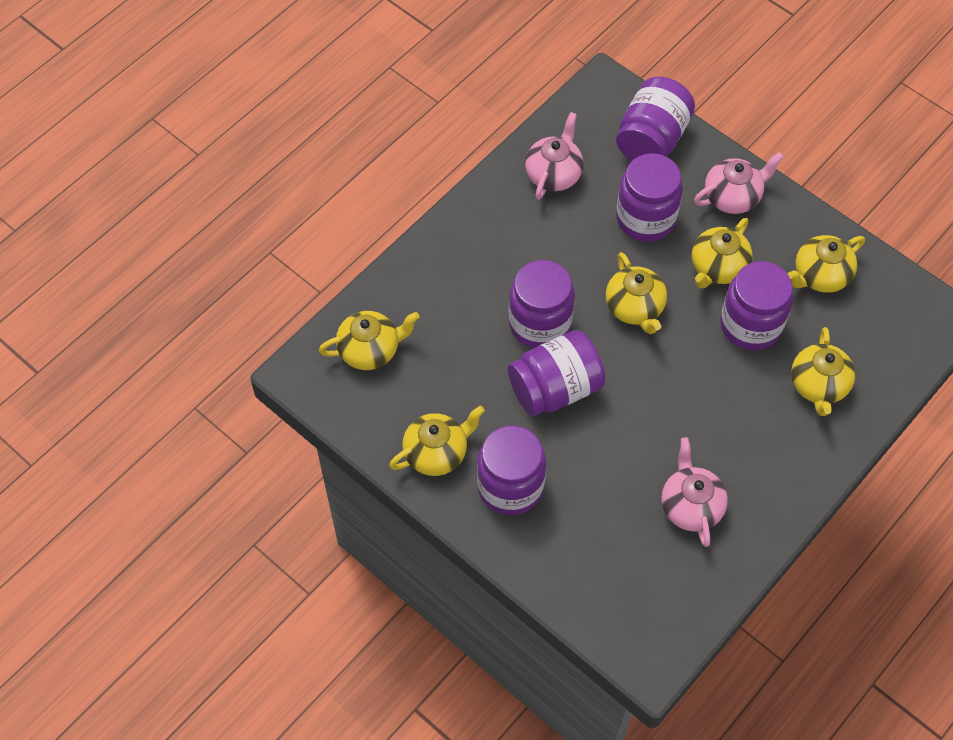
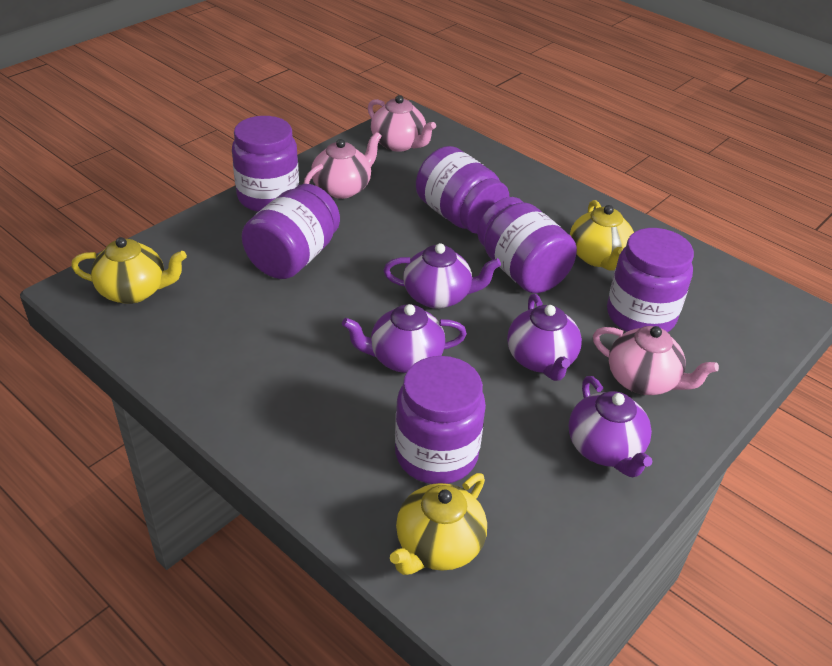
purple teapot: none = 0 -> [342,304,467,373] [384,243,501,309] [507,294,582,381] [569,376,652,477] = 4
yellow teapot: [319,311,420,370] [389,406,485,476] [606,252,667,334] [692,218,753,288] [788,235,865,293] [791,327,855,416] = 6 -> [71,237,187,304] [390,473,487,575] [570,200,634,271] = 3

